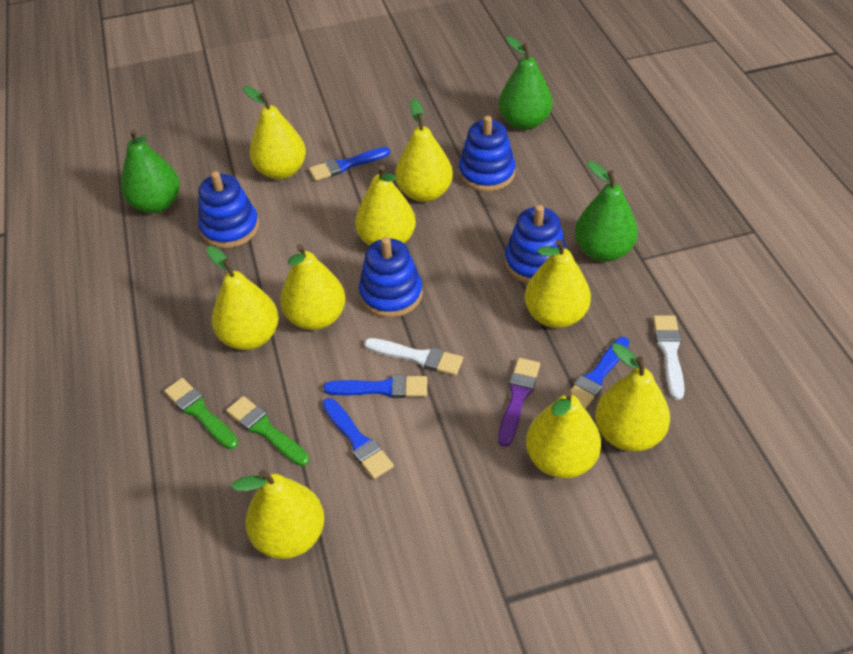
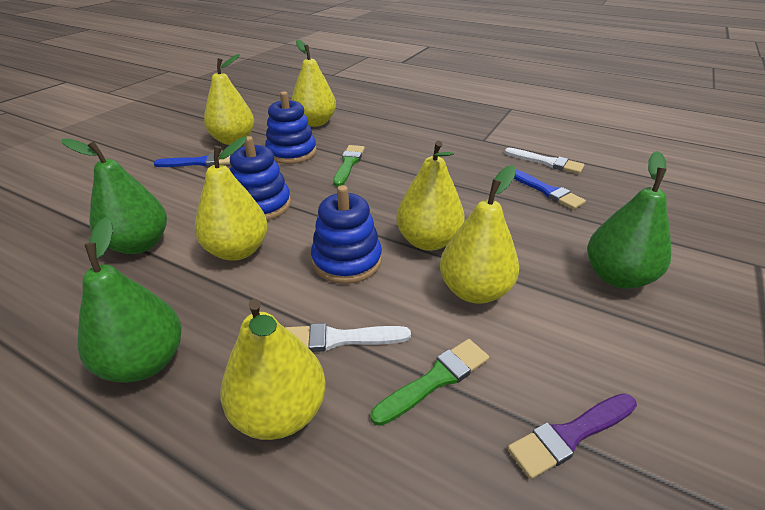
blue brush: [309,147,390,181] [322,398,394,479] [323,375,427,398] [570,337,630,410] = 4 -> [154,153,231,167] [514,169,586,210] = 2
blue stacking toy: [198,171,259,248] [359,237,423,318] [459,116,515,192] [505,205,566,284] = 4 -> [230,136,291,220] [265,91,317,164] [311,185,382,284] = 3
yellow pear: [207,246,279,350] [231,470,324,559] [243,86,306,179] [280,244,346,330] [355,165,416,246] [395,98,453,202] [525,239,591,328] [526,390,601,478] [595,343,670,452] = 9 -> [195,137,268,261] [204,54,254,145] [220,299,326,440] [291,39,336,127] [396,141,465,251] [440,165,519,304] = 6

